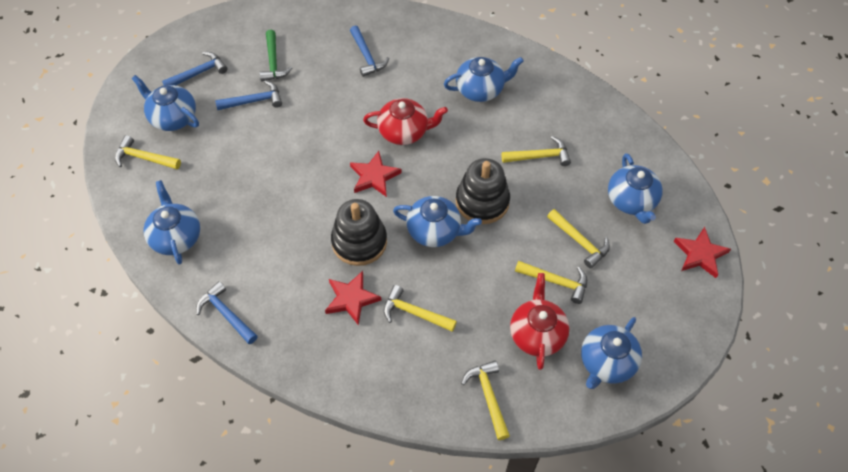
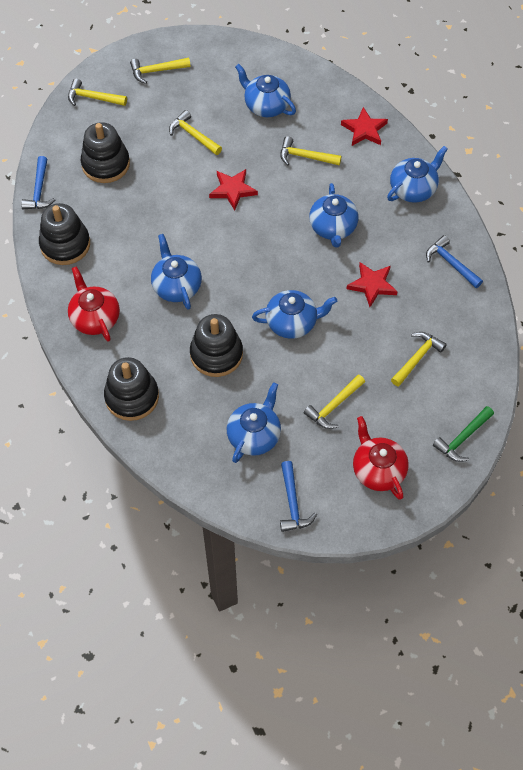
black stacking toy: [331,199,387,266] [456,158,510,224] = 2 -> [39,203,90,265] [81,122,130,183] [104,357,159,421] [190,314,243,377] = 4
blue hammer: [162,52,227,86] [196,281,257,344] [215,81,282,110] [350,26,389,77] = 4 -> [21,156,55,209] [280,461,317,532] [426,235,483,288] = 3

